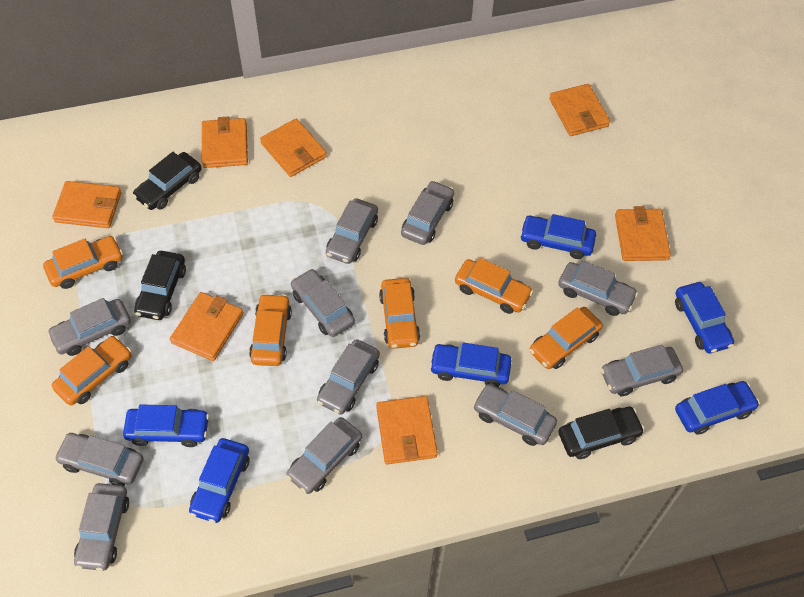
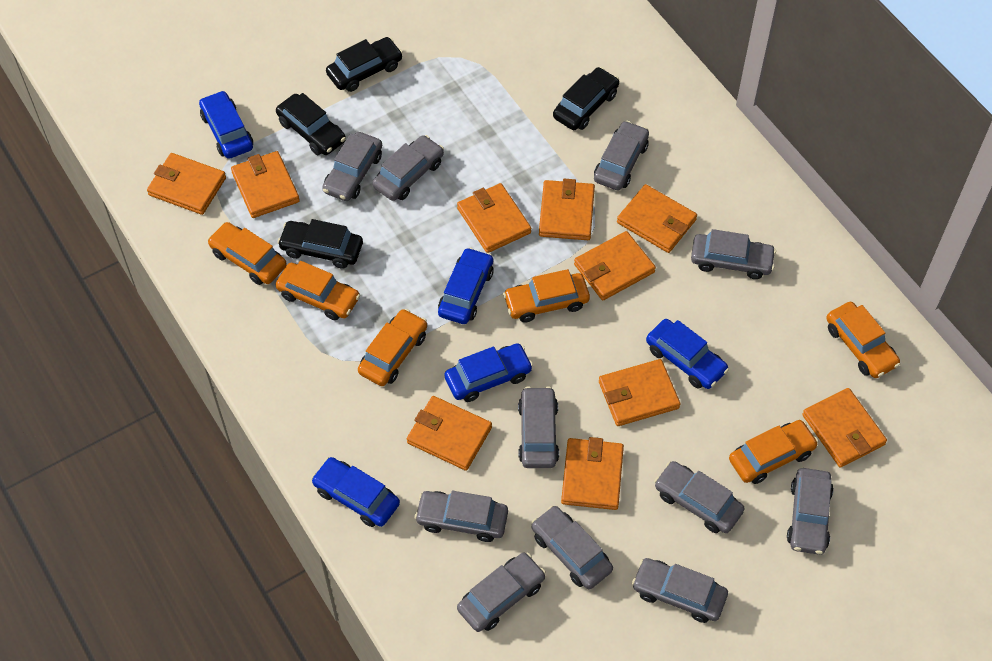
black car: [132,152,201,210] [134,251,186,320] [558,407,645,459] = 3 -> [276,93,346,155] [277,219,363,269] [326,37,403,92] [553,67,619,130] = 4
blue car: [123,404,209,447] [189,438,249,523] [429,343,512,387] [520,214,596,259] [675,282,734,353] [675,381,760,435] = 6 -> [199,90,253,159] [311,457,400,527] [438,247,494,324] [444,343,533,402] [646,319,729,389] = 5
orange wallet: [52,181,122,228] [170,292,243,361] [202,116,248,168] [260,119,327,177] [376,396,438,464] [549,84,610,136] [615,206,671,261] = 7 -> [147,153,226,215] [231,151,300,218] [407,396,492,471] [457,183,531,253] [539,179,595,240] [561,437,624,510] [574,231,656,300] [599,359,680,426] [617,184,697,253] [802,388,887,468] = 10

